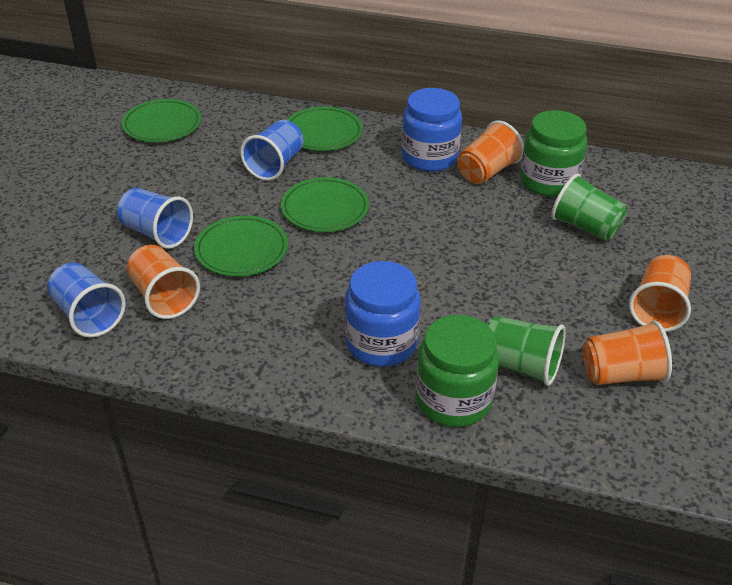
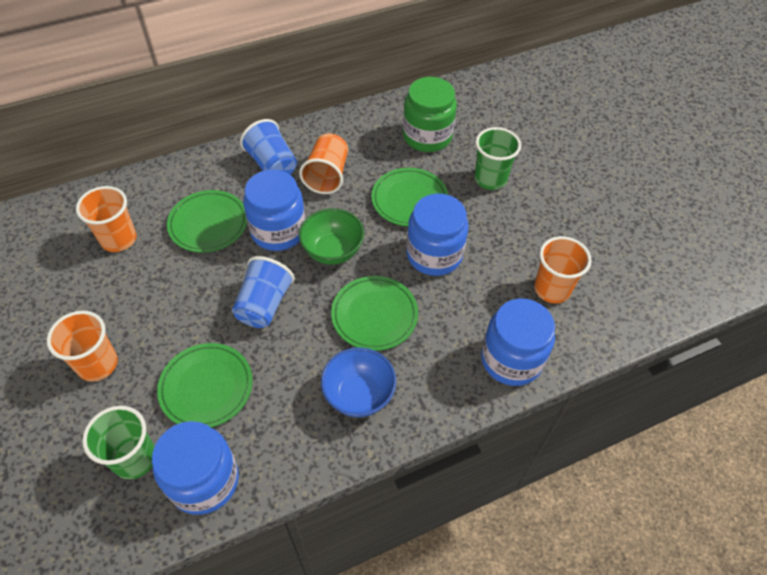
blue bowl: none = 0 -> [321,347,396,417] = 1
blue cup: [47,263,126,338] [117,188,193,249] [240,120,304,181] = 3 -> [232,256,295,328] [240,119,297,175] = 2
blue jar: [345,261,421,367] [402,88,462,172] = 2 -> [152,421,239,515] [244,169,305,251] [406,194,468,276] [481,299,555,386] = 4
green bowl: none = 0 -> [299,208,364,265] = 1
green jar: [416,315,499,427] [520,110,587,197] = 2 -> [403,77,457,152] = 1

